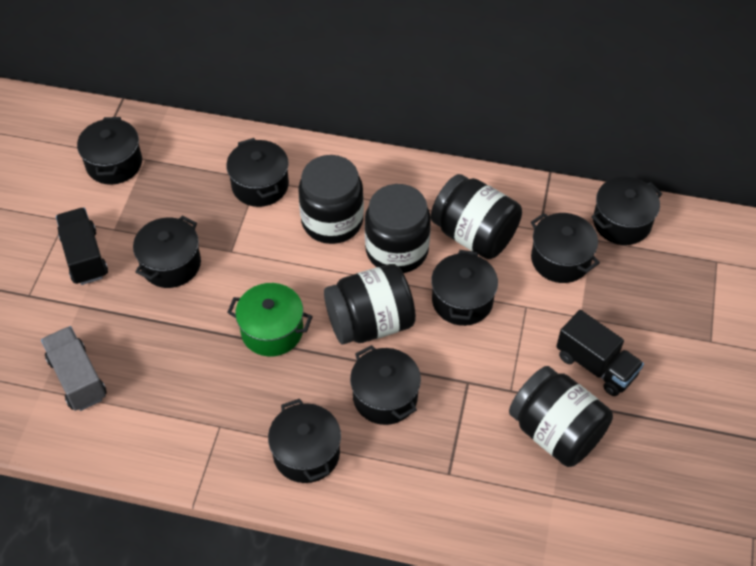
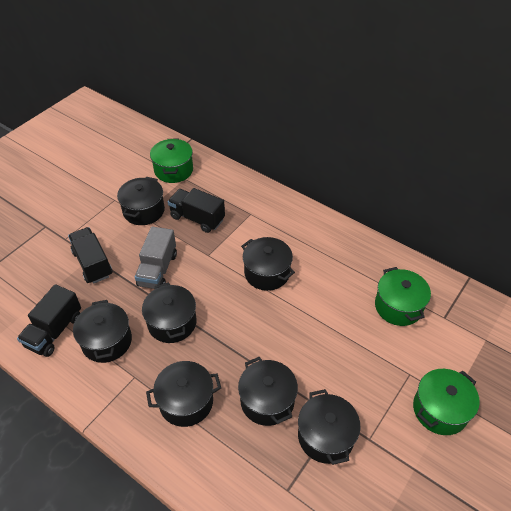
black jar: [298,155,364,244] [324,264,416,344] [365,184,431,273] [431,174,522,259] [509,366,613,467] = 5 -> none = 0
black pot: [77,117,142,185] [133,216,201,288] [226,138,289,207] [268,399,341,483] [350,345,421,425] [431,250,498,326] [531,213,600,283] [591,177,662,245] = 8 -> [73,300,132,363] [117,177,165,225] [142,282,196,343] [146,361,221,427] [238,357,298,426] [241,237,295,291] [298,389,361,465] = 7
black truck: [56,208,108,285] [556,310,644,396] = 2 -> [17,284,81,357] [68,227,112,284] [168,188,225,233] = 3
green pot: [227,283,313,357] = 1 -> [150,139,193,183] [375,267,431,326] [413,369,480,435] = 3

